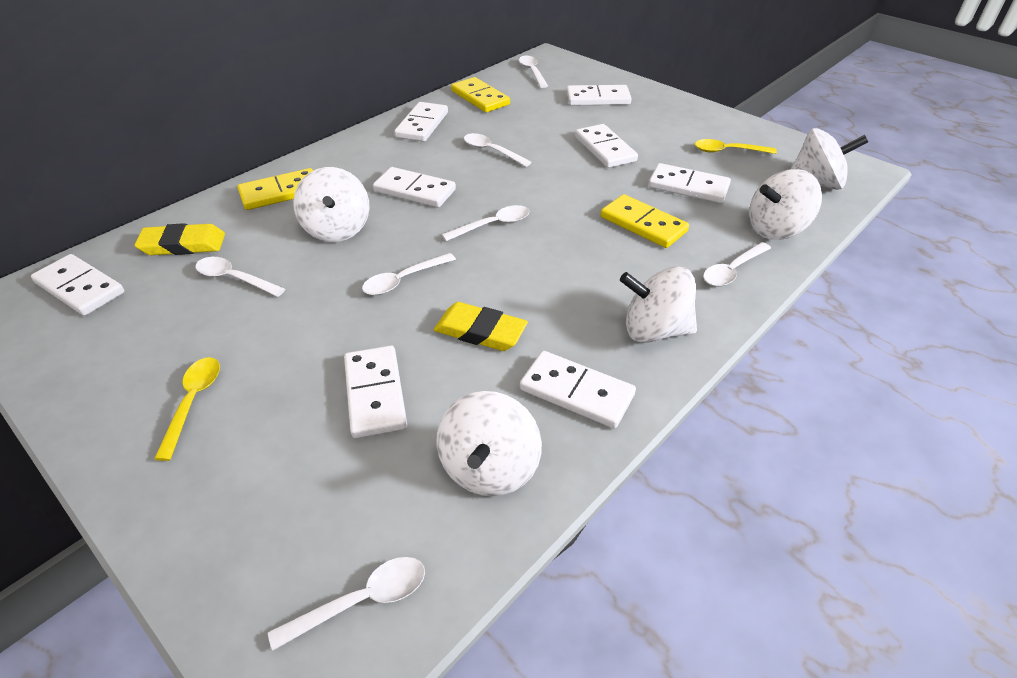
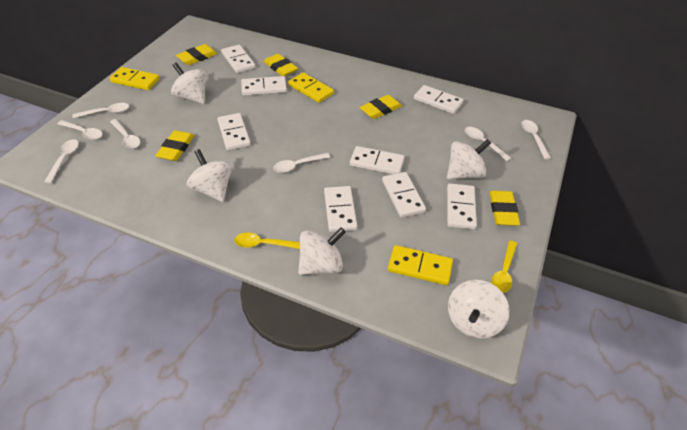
yellow eraser: [134,223,225,255] [434,302,528,351] = 2 -> [155,130,194,161] [176,44,218,65] [264,54,298,76] [360,95,402,119] [489,191,520,226] = 5

